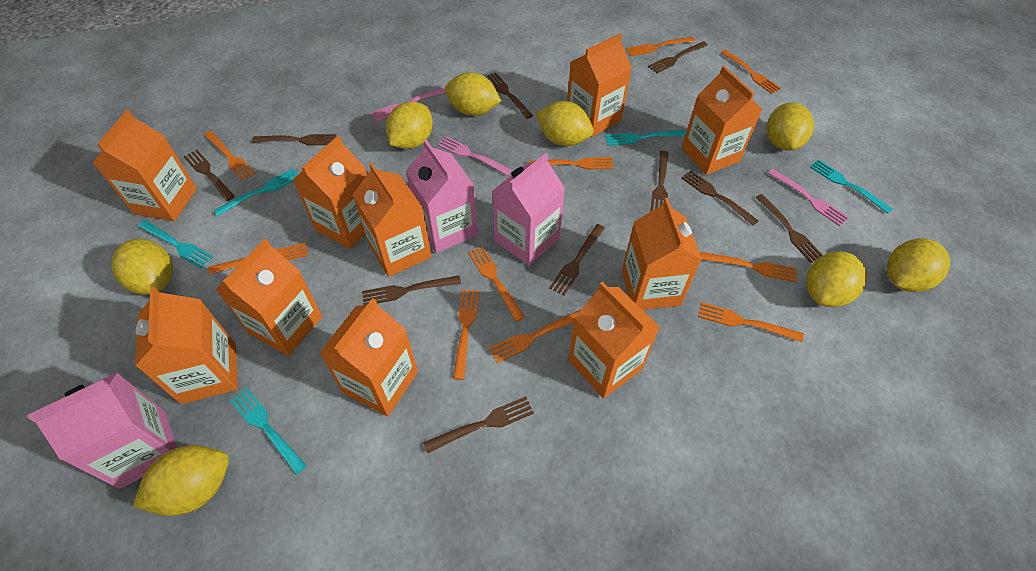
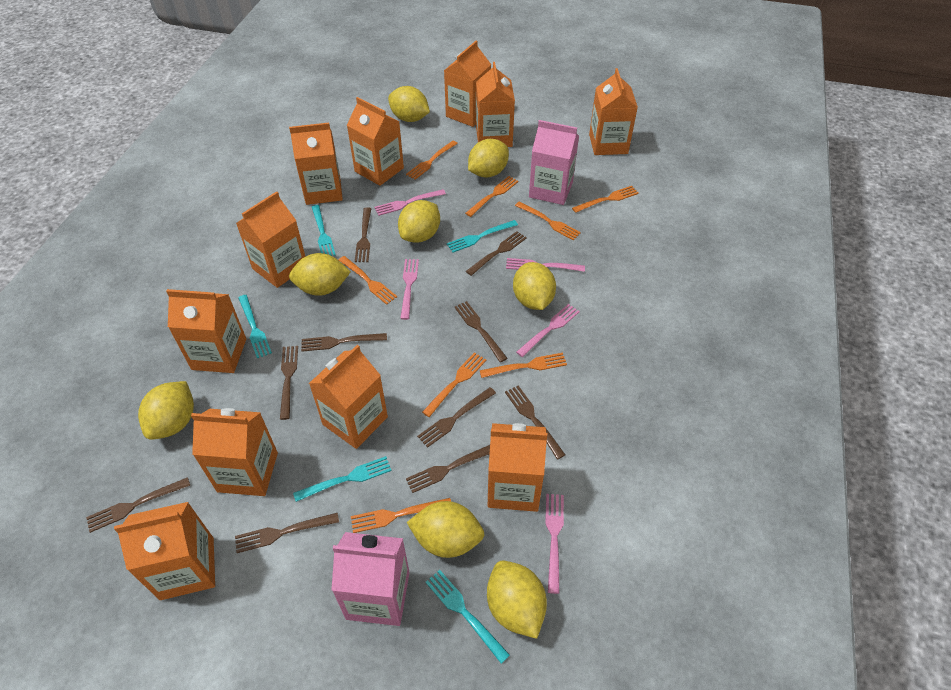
orange carton: [93,110,197,221] [135,287,238,404] [216,239,322,356] [293,136,367,249] [319,298,418,416] [353,162,432,277] [567,33,632,137] [568,282,660,399] [622,198,702,310] [682,66,762,175] = 10 -> [114,502,215,600] [166,289,246,373] [191,408,278,496] [236,191,306,288] [289,123,343,205] [309,345,388,449] [347,97,404,186] [444,40,491,127] [476,62,515,147] [488,423,547,512] [589,68,638,155] = 11
orange fork: [204,131,256,181] [208,243,308,275] [453,289,480,380] [468,246,525,322] [488,310,580,363] [529,157,614,169] [626,37,695,56] [698,302,803,342] [700,252,797,282] [720,50,781,94] = 10 -> [339,256,397,305] [351,498,451,533] [406,141,458,180] [422,352,486,417] [465,176,519,217] [479,353,567,378] [515,202,581,240] [572,186,639,213] = 8
pink carton: [27,372,177,489] [406,140,478,253] [492,153,565,266] = 3 -> [331,532,410,626] [529,120,579,205] = 2
pink fork: [371,88,445,122] [437,136,512,175] [768,169,849,226] = 3 -> [374,189,446,216] [400,259,419,320] [506,258,585,272] [516,304,580,357] [545,494,564,594] = 5

